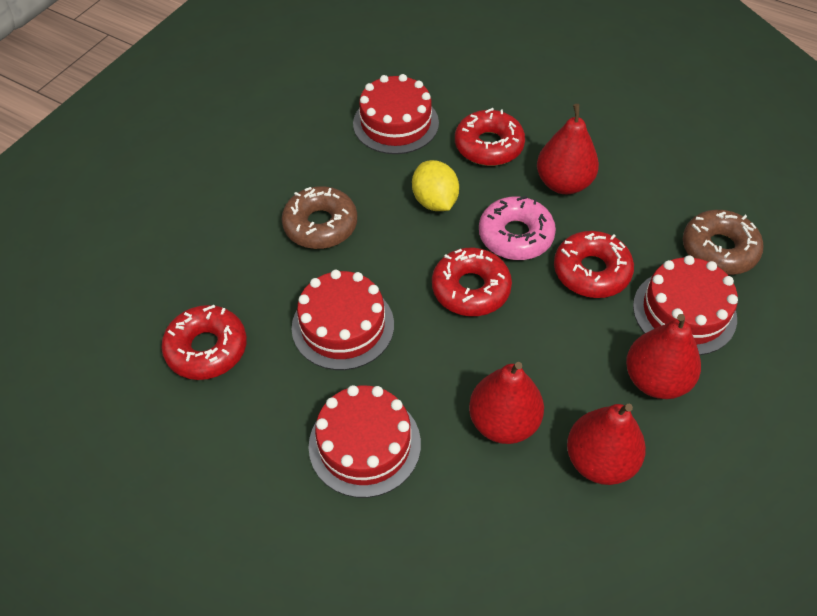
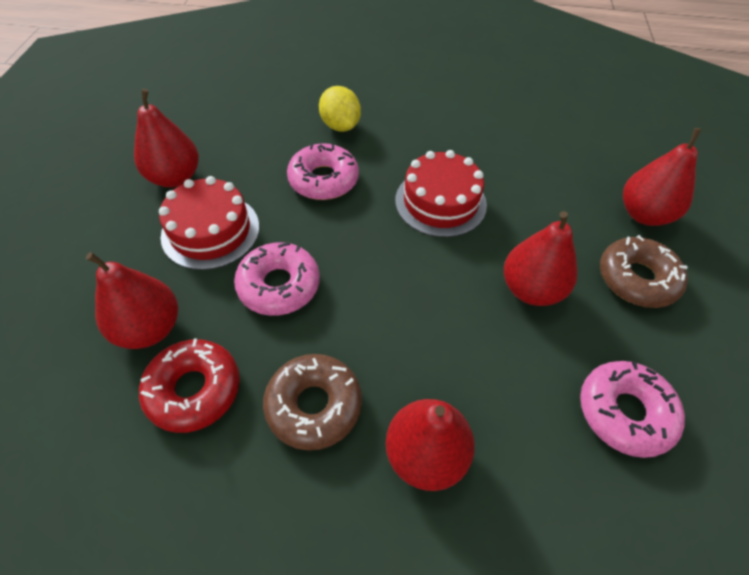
pink donut: [479,196,556,260] = 1 -> [234,242,320,316] [287,143,359,200] [580,361,685,458] = 3
red cake: [292,270,394,370] [309,385,421,498] [353,74,439,154] [633,255,738,355] = 4 -> [159,176,259,270] [395,150,487,237] = 2
red donut: [161,305,247,380] [432,248,512,316] [455,108,525,166] [554,231,634,298] = 4 -> [139,339,240,433] = 1
red pear: [469,362,544,444] [537,104,599,194] [567,404,646,485] [626,314,701,399] = 4 -> [86,252,178,349] [134,89,199,188] [386,399,475,491] [504,211,578,306] [623,128,702,226] = 5

